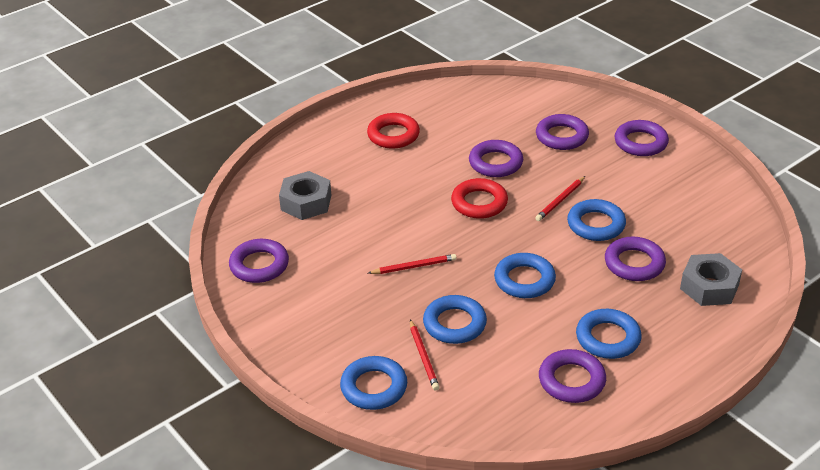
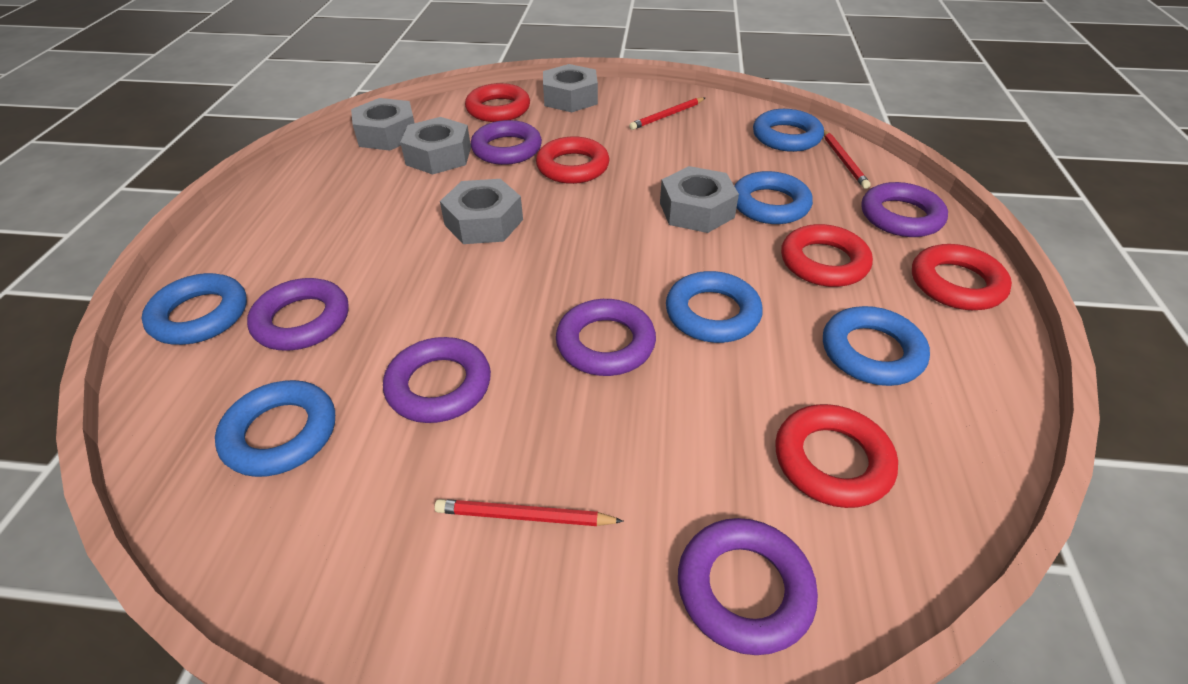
blue ring: [340,356,407,410] [423,295,487,344] [494,253,556,298] [567,199,626,241] [576,309,642,359] = 5 -> [142,273,247,345] [215,380,335,477] [666,271,763,343] [735,171,813,224] [753,109,824,152] [823,306,930,386] = 6
grey nut: [279,171,331,220] [680,253,742,306] = 2 -> [351,98,414,151] [400,117,471,175] [440,179,523,244] [543,64,598,112] [660,166,739,233] = 5
red ring: [367,113,420,149] [451,178,508,219] = 2 -> [465,83,530,122] [536,136,610,184] [775,404,898,508] [781,224,873,287] [912,244,1012,310] = 5

